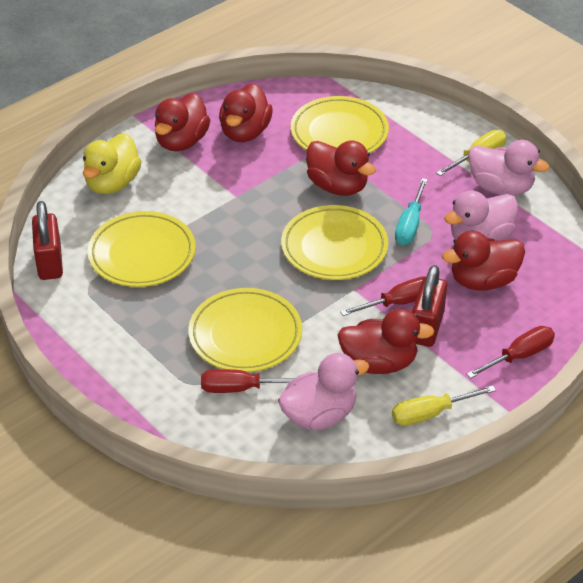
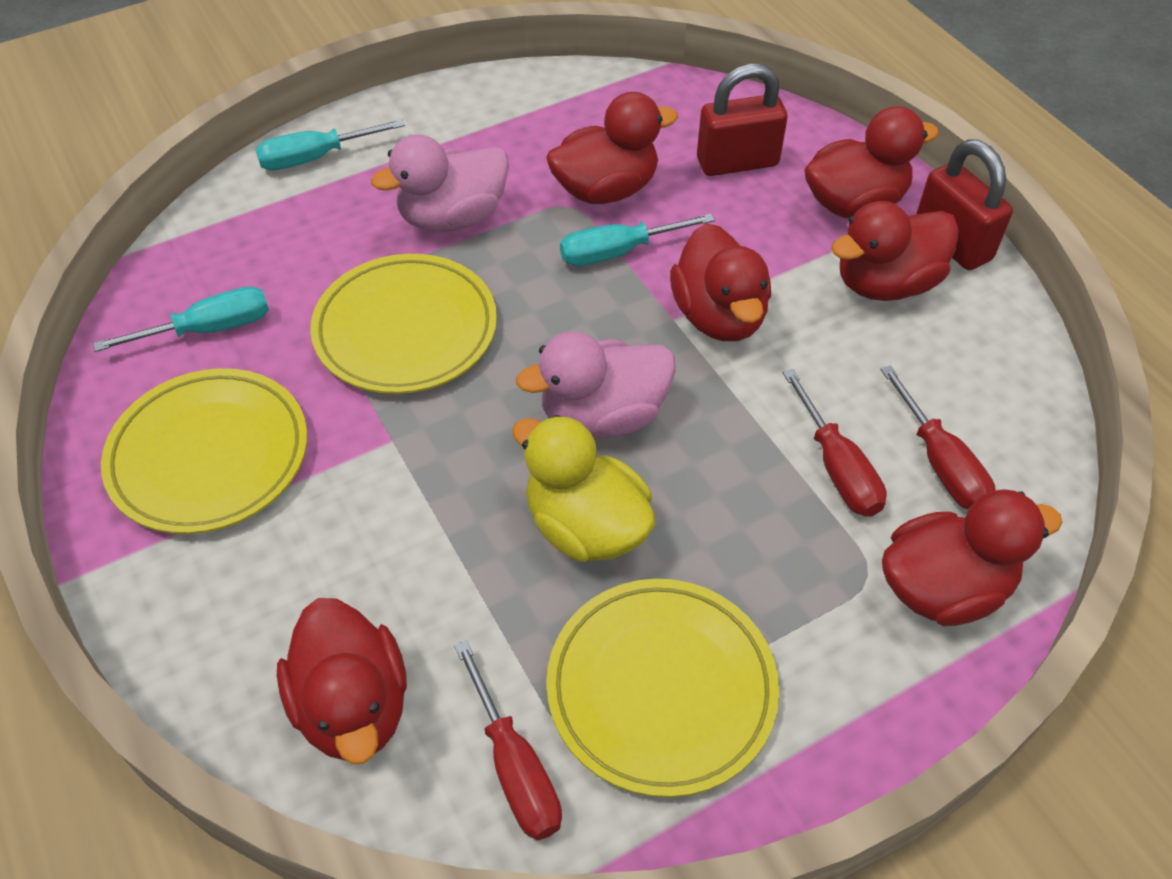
pink duck: [278,353,369,430] [444,190,518,241] [468,140,549,196] = 3 -> [371,134,509,232] [516,331,676,437] = 2
red duck: [155,93,210,151] [219,83,273,142] [306,141,376,196] [338,308,435,374] [442,231,525,290] = 5 -> [277,598,407,764] [546,92,678,204] [670,223,771,341] [804,106,939,218] [831,201,959,301] [882,489,1063,626] = 6
turquoise screwdriver: [395,178,428,245] = 1 -> [93,286,269,352] [255,119,405,170] [560,213,715,266] = 3
yellow plate: [88,211,196,287] [188,288,302,372] [281,205,388,280] [291,96,389,153] = 4 -> [101,368,307,534] [310,254,497,394] [546,579,779,797] = 3
yellow screwdriver: [392,385,496,426] [436,130,506,176] = 2 -> none = 0

